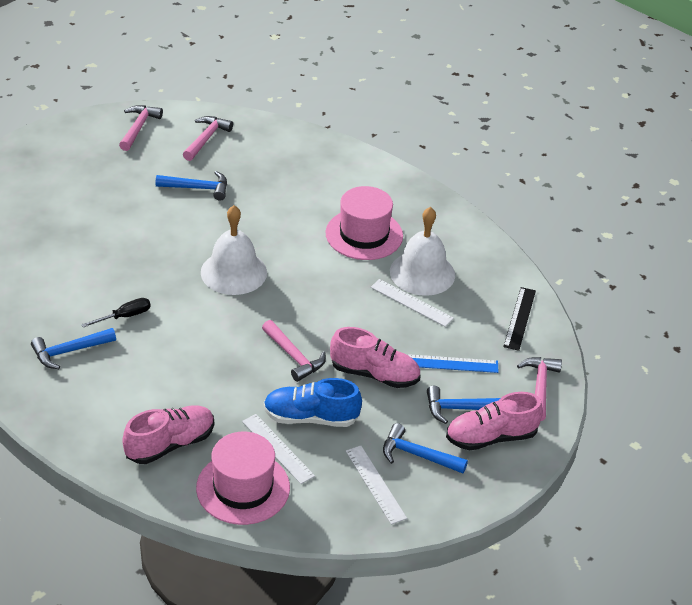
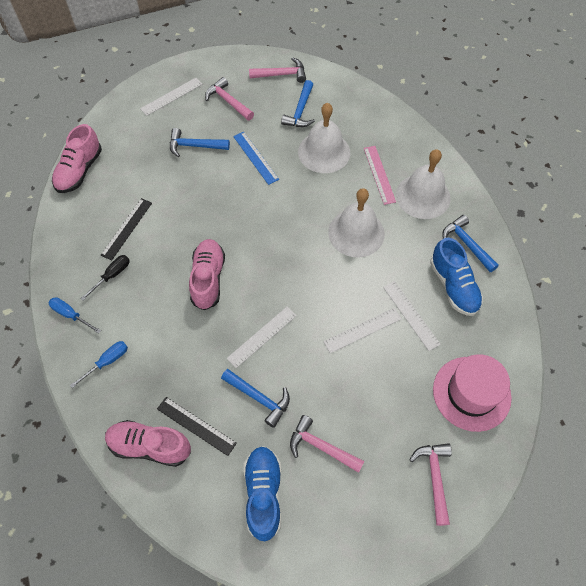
black ruler: [503,287,536,351] = 1 -> [101,198,152,260] [157,397,237,456] = 2
blue screwdriver: none = 0 -> [49,297,101,334] [70,341,128,388] = 2
blue shoe: [264,378,362,427] = 1 -> [243,446,281,541] [430,238,483,316] = 2
pink hat: [196,432,290,525] [325,186,403,260] = 2 -> [433,354,512,432] = 1
pink ruler: none = 0 -> [364,146,396,205] = 1
white bell: [201,205,267,295] [390,207,455,296] = 2 -> [298,103,350,173] [328,188,385,257] [396,149,451,219] = 3
white ruler: [242,414,315,484] [346,446,407,525] [371,279,454,327] = 3 -> [140,78,202,116] [226,307,297,368] [323,308,401,353] [383,281,441,351] = 4

